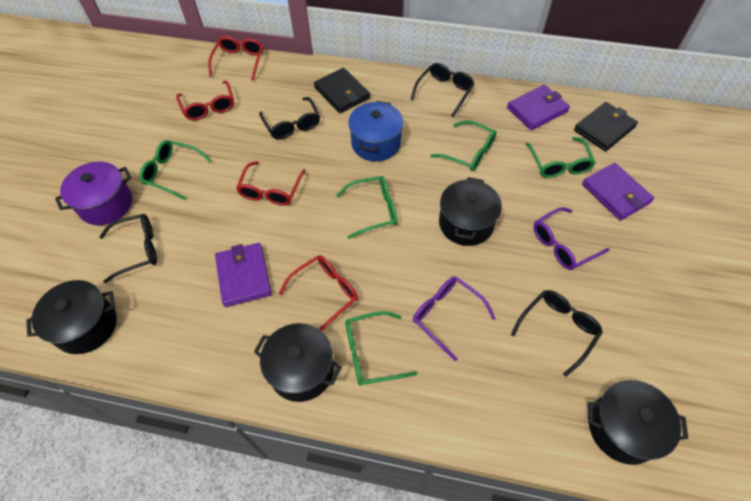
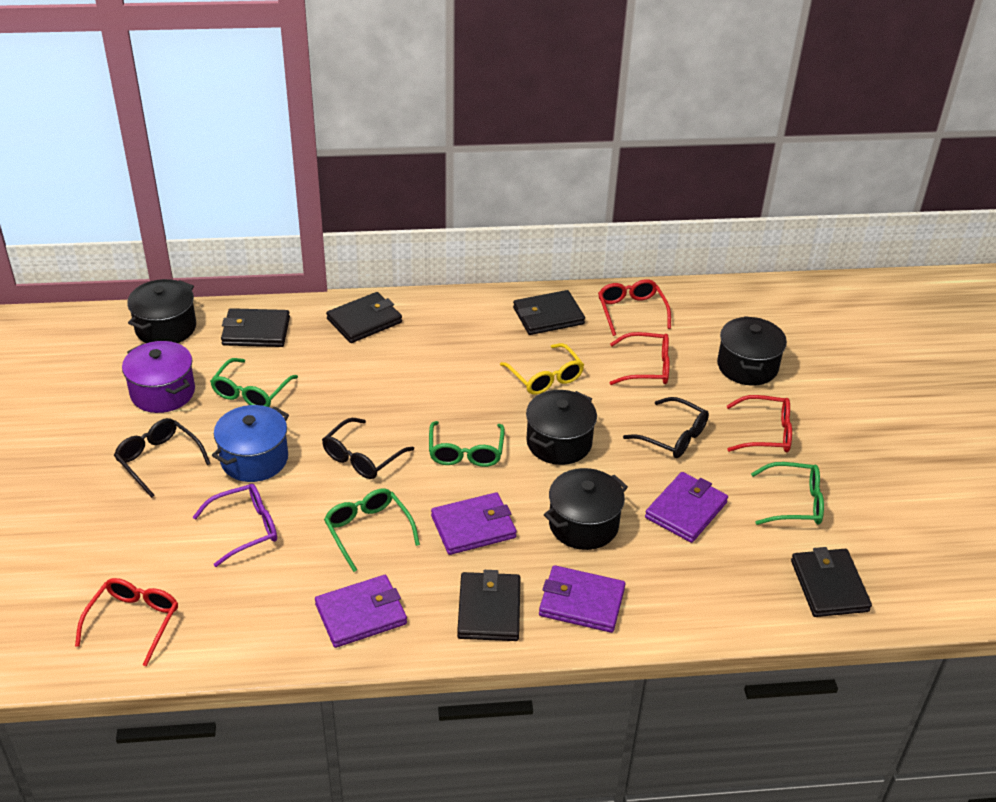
black glasses: [99,214,157,283] [259,97,320,139] [411,63,475,117] [511,290,603,377] = 4 -> [114,418,211,498] [322,418,414,479] [623,397,709,458] = 3
black wallet: [314,68,370,113] [574,102,638,152] = 2 -> [221,308,290,347] [326,292,402,343] [457,570,520,641] [513,290,585,335] [791,547,872,617] = 5
green glasses: [139,140,212,200] [336,176,397,239] [345,311,417,386] [430,120,496,171] [526,137,596,178] = 5 -> [210,358,298,407] [324,488,420,572] [429,421,505,467] [751,462,824,525] = 4
purple glasses: [413,277,495,361] [533,207,610,270] = 2 -> [193,484,277,567] = 1
purple wallet: [215,243,272,307] [507,85,570,130] [582,163,654,221] = 3 -> [315,575,407,648] [431,492,517,555] [539,565,625,633] [645,472,728,543] = 4
yellow glasses: none = 0 -> [500,343,584,395] = 1

